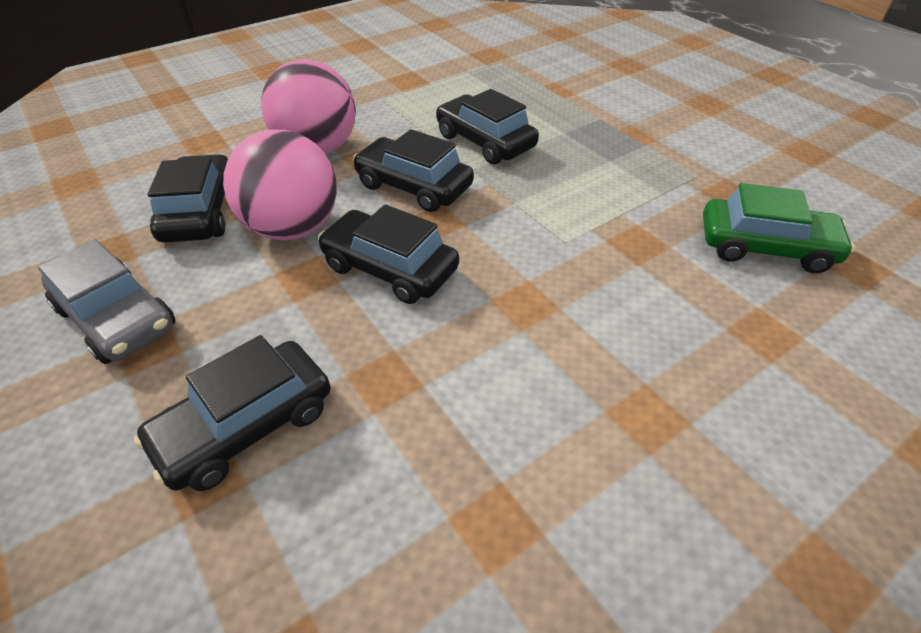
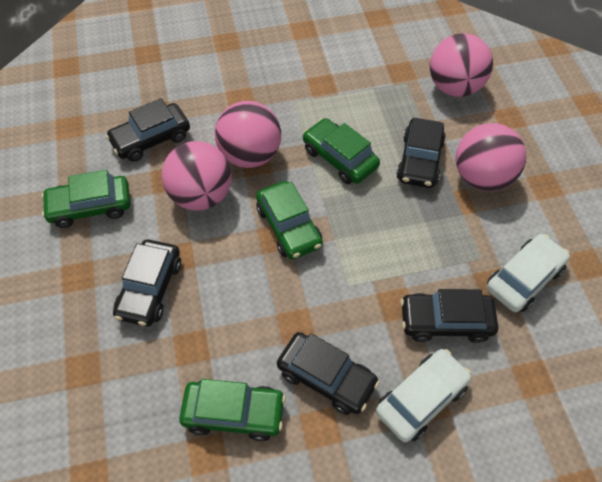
green car: [703,183,855,273] = 1 -> [41,170,131,228] [179,379,286,441] [256,181,323,260] [303,118,380,184] = 4
grey car: [38,239,175,364] = 1 -> none = 0
pink ball: [223,129,337,241] [261,59,356,155] = 2 -> [162,141,232,210] [215,101,281,168] [430,33,493,97] [456,123,526,191] = 4
white car: none = 0 -> [376,349,471,442] [487,234,570,312] = 2

